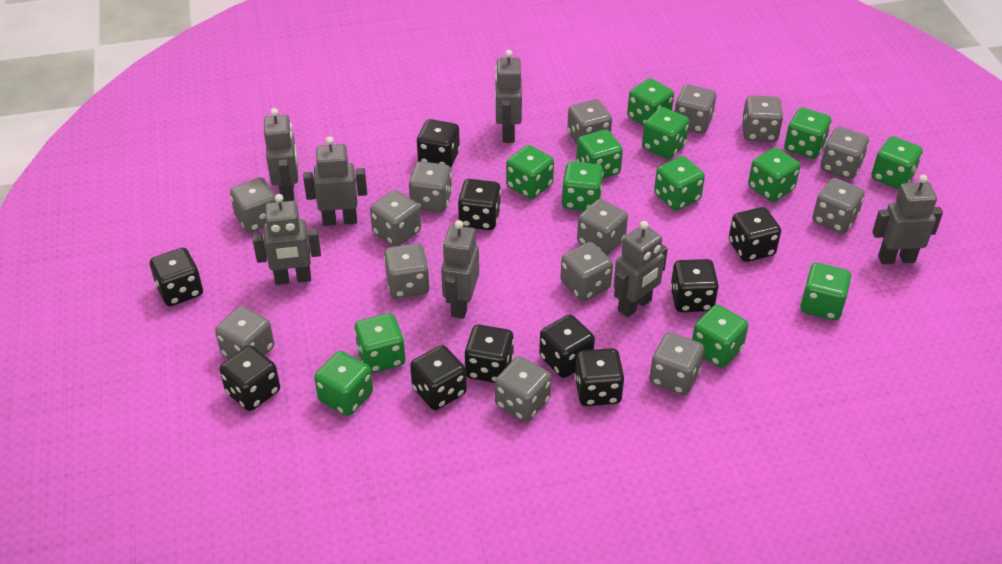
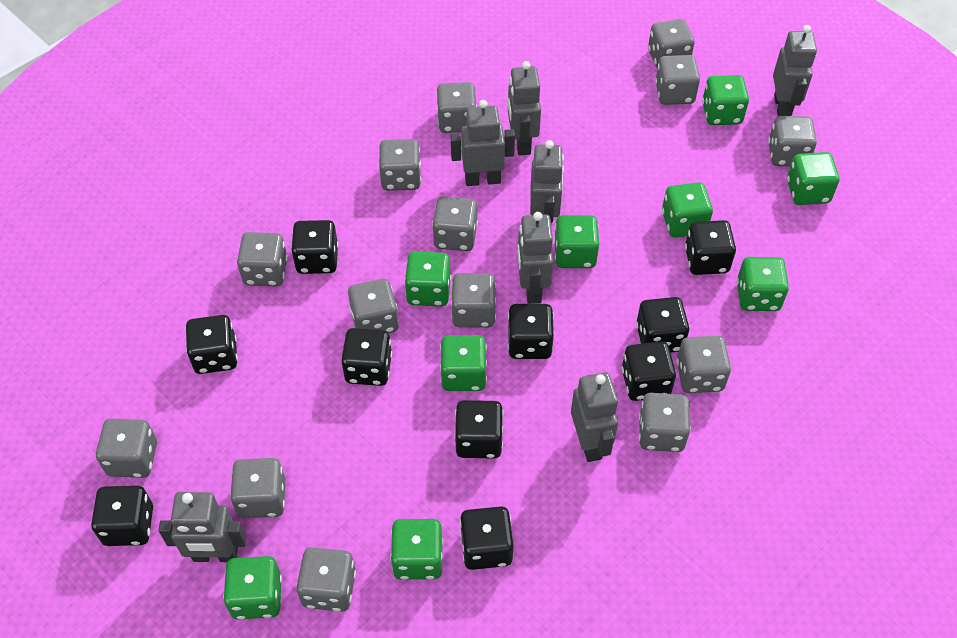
green dice: [314,351,373,416] [354,313,405,373] [506,145,554,199] [562,161,603,211] [576,129,623,179] [627,78,674,126] [642,107,689,159] [654,156,705,211] [692,305,748,368] [748,147,800,202] [784,107,831,159] [800,263,851,321] [871,136,923,189] = 13 -> [223,556,282,620] [390,519,443,580] [405,251,451,307] [440,335,487,391] [554,215,599,268] [662,182,713,238] [702,75,749,125] [737,257,789,311] [787,152,839,205] = 9

